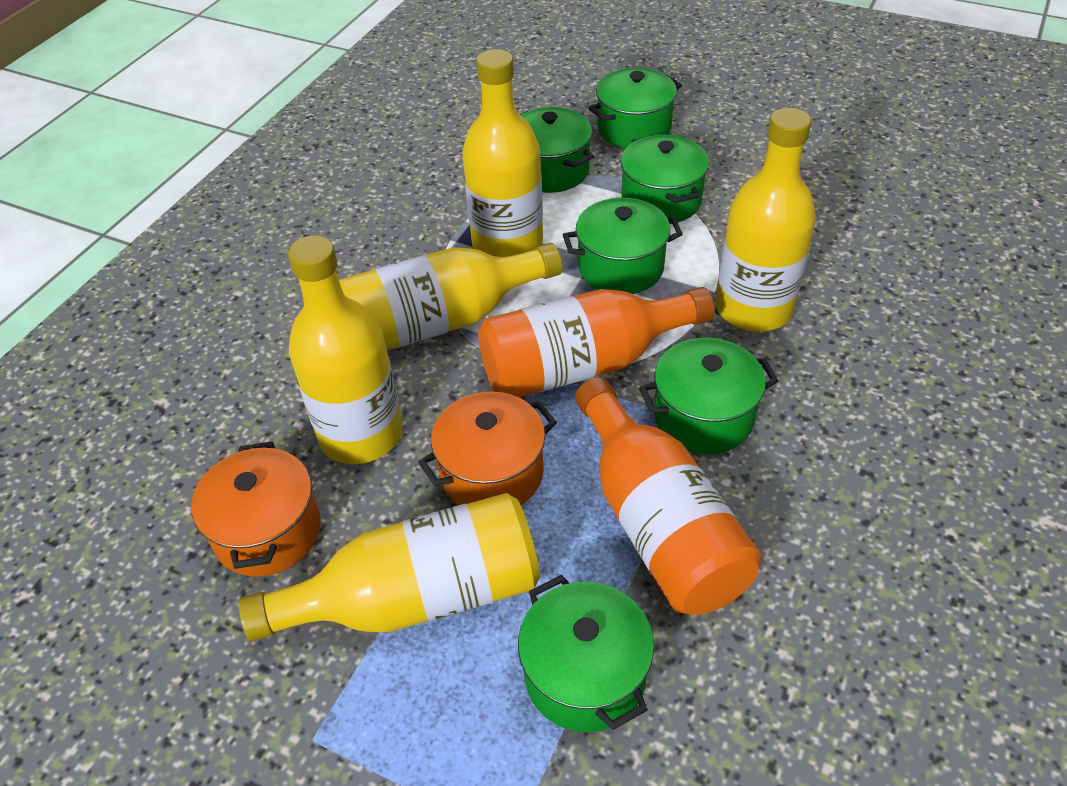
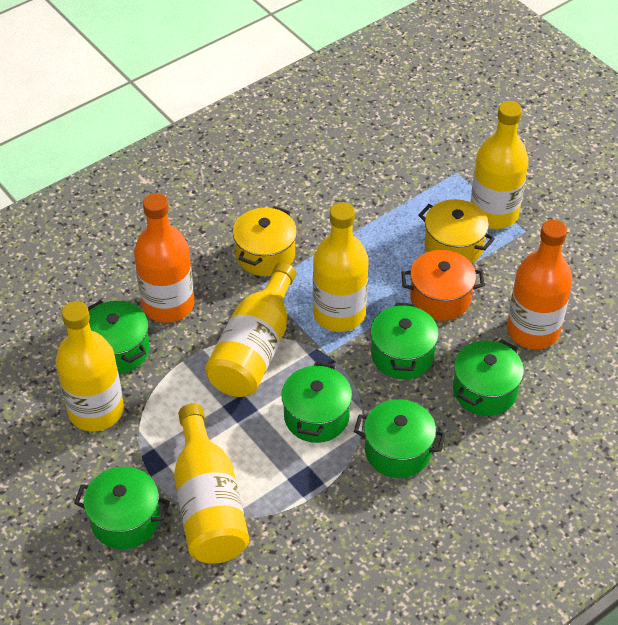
orange pot: [191,442,321,577] [418,392,557,505] = 2 -> [401,250,485,321] = 1
yellow pot: none = 0 -> [233,206,297,276] [418,199,495,263] = 2

